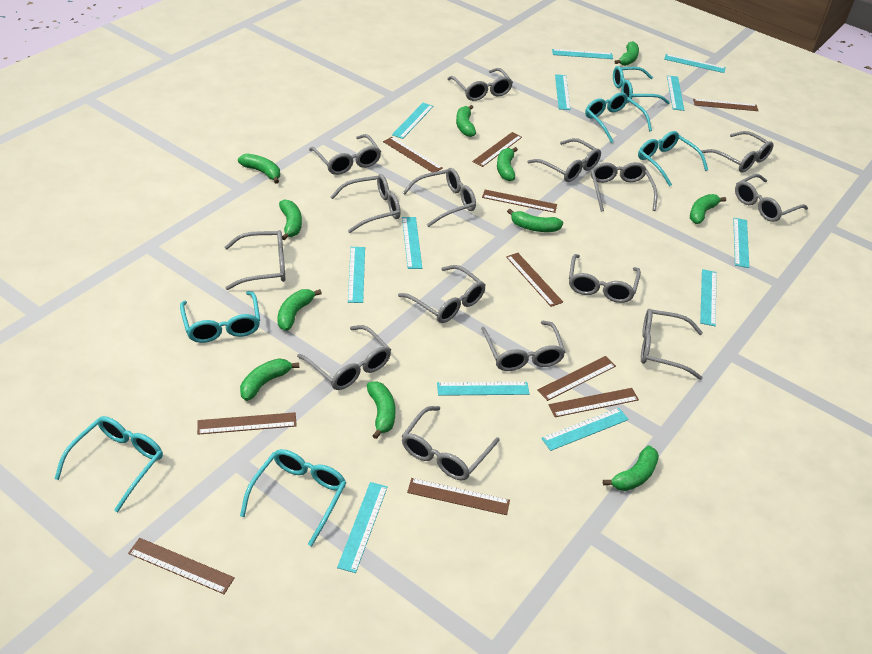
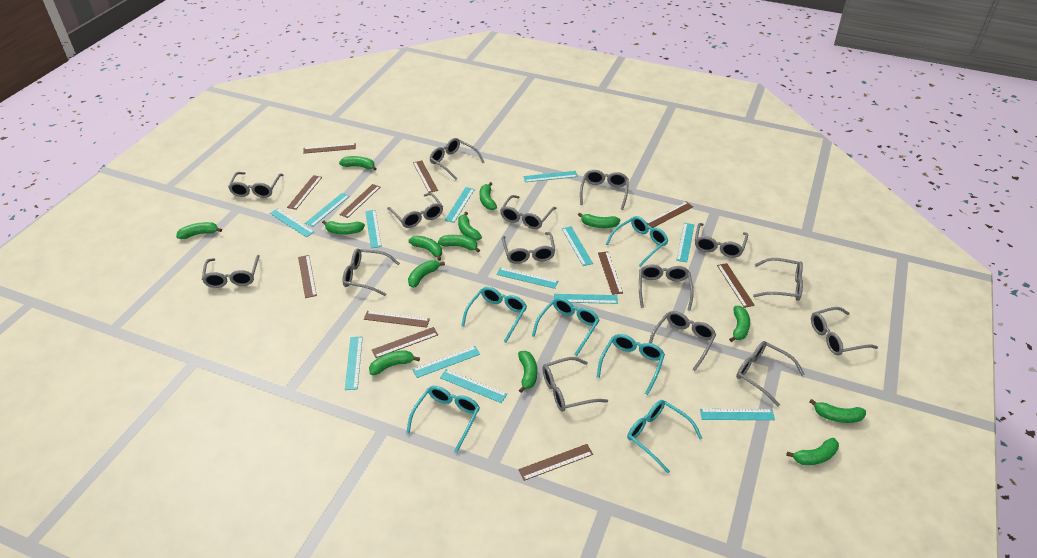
brown ruler: [128,538,235,594] [197,412,297,435] [383,137,443,172] [407,478,510,515] [472,132,522,167] [482,190,557,213] [506,253,563,307] [537,356,616,401] [549,388,639,417] [693,99,758,111] = 10 -> [287,175,322,210] [298,255,317,298] [303,143,356,154] [339,184,380,218] [364,311,430,328] [372,327,438,358] [413,161,438,193] [518,444,593,481] [598,251,623,295] [647,202,693,228] [717,263,755,308] = 11
green banana: [238,153,280,184] [240,358,299,401] [277,289,322,331] [279,199,302,240] [367,381,395,439] [456,105,476,137] [497,147,518,181] [507,209,563,232] [603,445,659,491] [615,41,639,66] [690,194,726,224] = 11 -> [176,222,222,239] [322,220,365,235] [339,156,377,170] [369,351,420,375] [408,260,445,288] [409,235,442,261] [438,235,480,252] [458,212,482,241] [480,182,497,210] [518,351,537,393] [578,212,620,228] [729,306,750,342] [786,438,839,465] [809,399,866,423] = 14
turquoise ruler: [337,482,388,573] [348,247,365,303] [392,103,433,139] [402,217,422,269] [437,382,529,396] [541,408,629,451] [552,49,613,59] [555,74,571,110] [664,54,726,73] [667,75,684,111] [700,269,716,326] [733,218,749,268] = 12 -> [270,208,314,237] [305,193,350,227] [345,337,363,390] [365,210,382,248] [412,346,480,378] [440,369,507,403] [445,187,475,223] [496,267,558,289] [523,171,578,182] [554,294,618,304] [562,226,593,266] [676,223,694,262] [700,409,775,420] = 13

